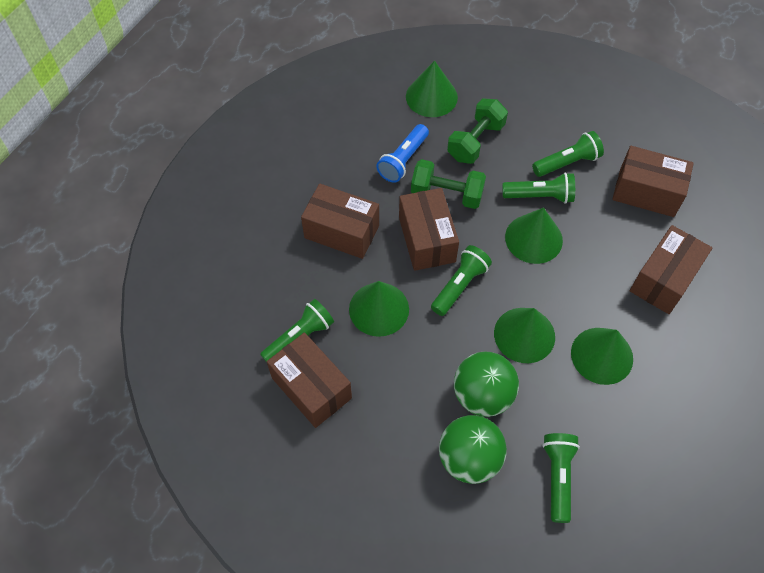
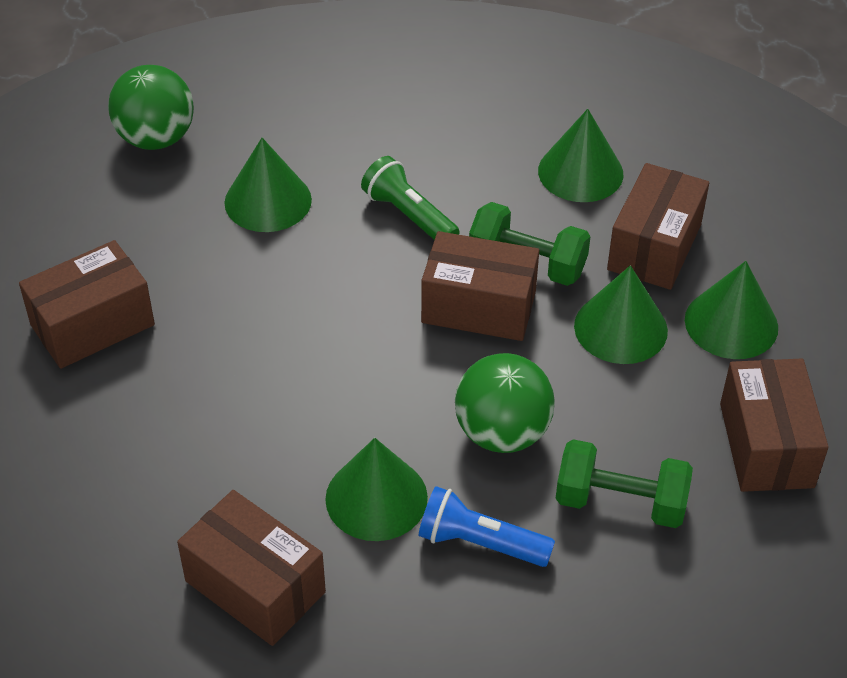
green flashlight: [260,299,334,363] [431,245,492,316] [502,173,575,204] [532,131,604,177] [543,433,580,523] = 5 -> [361,156,460,240] = 1

